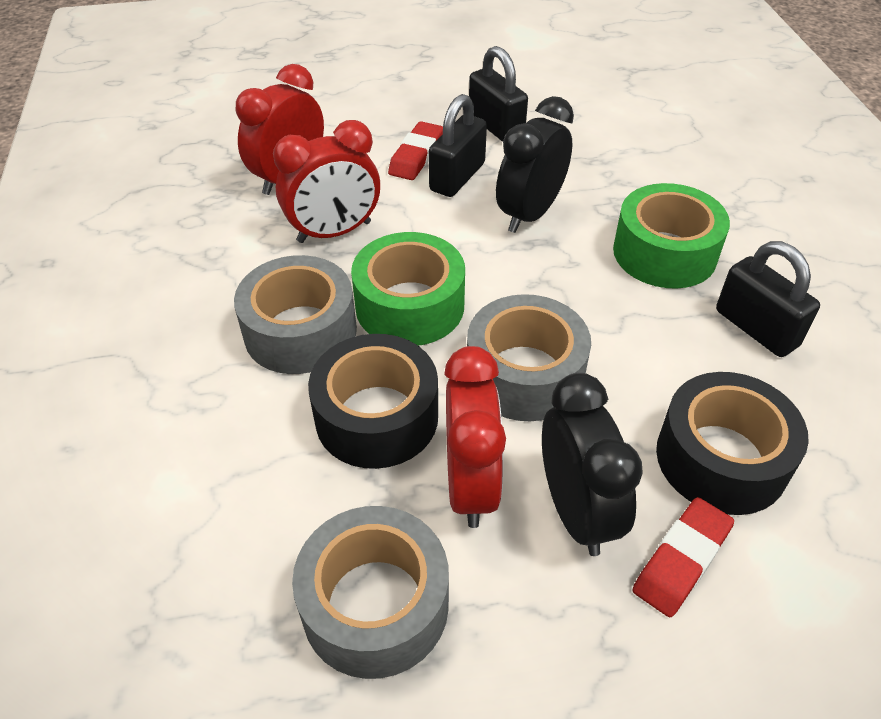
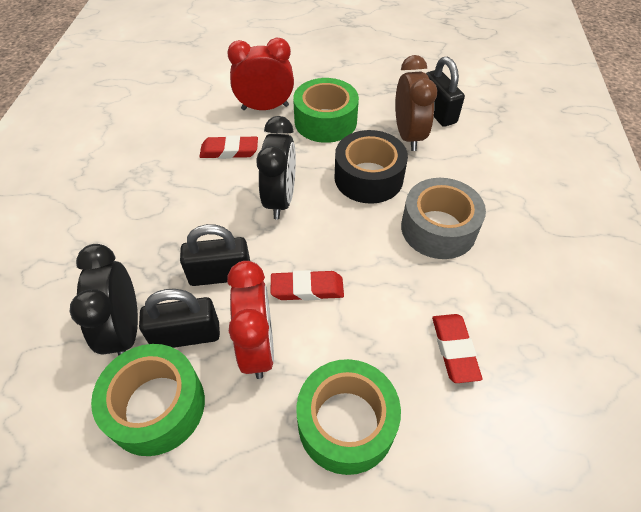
black tape: [308,334,438,469] [656,372,809,515] = 2 -> [334,130,408,204] = 1
brown clock: none = 0 -> [395,55,437,151] = 1
green tape: [351,232,465,346] [613,183,730,289] = 2 -> [91,344,205,456] [293,78,359,143] [296,359,401,475] = 3
grey tape: [234,255,357,374] [292,506,449,679] [467,294,591,421] = 3 -> [401,178,486,259] = 1
red clock: [236,64,324,195] [273,120,380,243] [444,346,506,528] = 3 -> [227,38,294,110] [227,261,274,379] = 2
red eraser: [388,121,443,180] [633,497,734,617] = 2 -> [199,135,258,159] [271,270,344,301] [432,314,482,383] = 3

